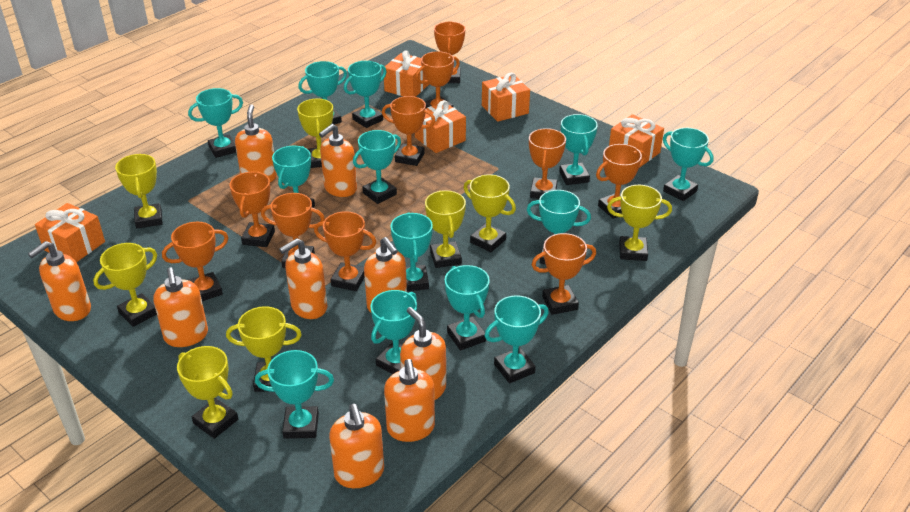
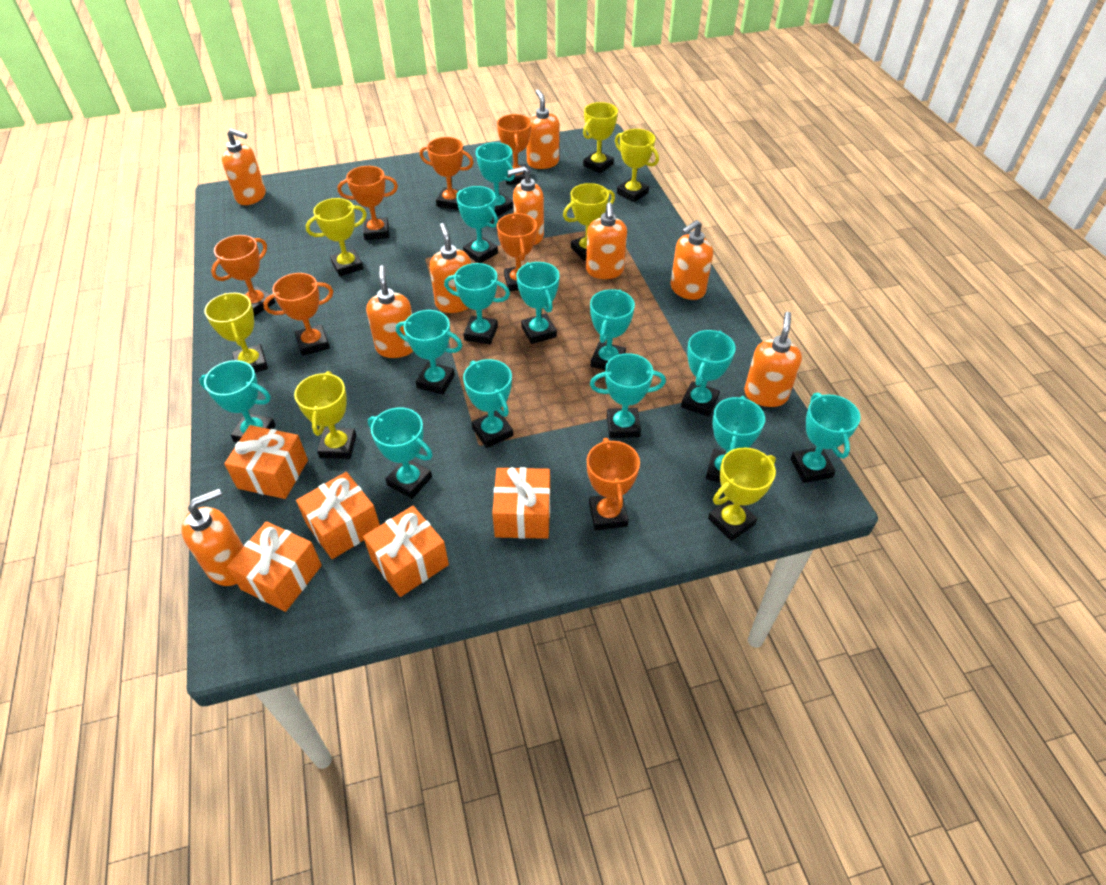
orange trophy: [162,222,229,301] [230,172,275,247] [261,193,325,268] [314,211,376,291] [382,96,435,166] [415,51,460,108] [434,22,465,83] [529,128,566,199] [531,233,596,315] [596,144,645,219] = 10 -> [211,235,275,316] [263,273,333,356] [338,166,398,240] [420,137,474,210] [497,114,531,185] [497,213,537,291] [587,438,640,530] = 7
yellow trophy: [93,243,157,327] [115,154,163,229] [177,346,238,439] [226,306,302,392] [297,99,333,168] [425,190,466,268] [464,174,516,252] [607,185,672,261] = 8 -> [204,293,268,373] [294,371,356,459] [306,198,367,276] [563,183,615,261] [583,102,618,173] [615,129,659,202] [708,447,776,541] = 7

